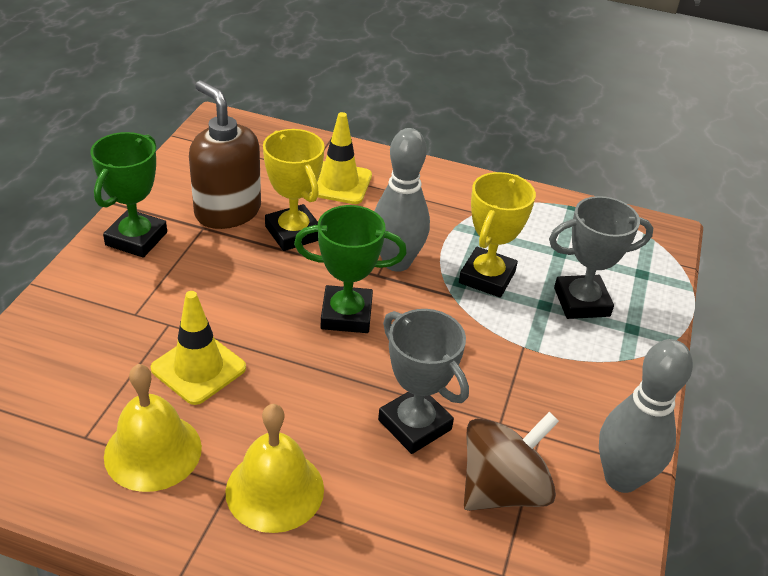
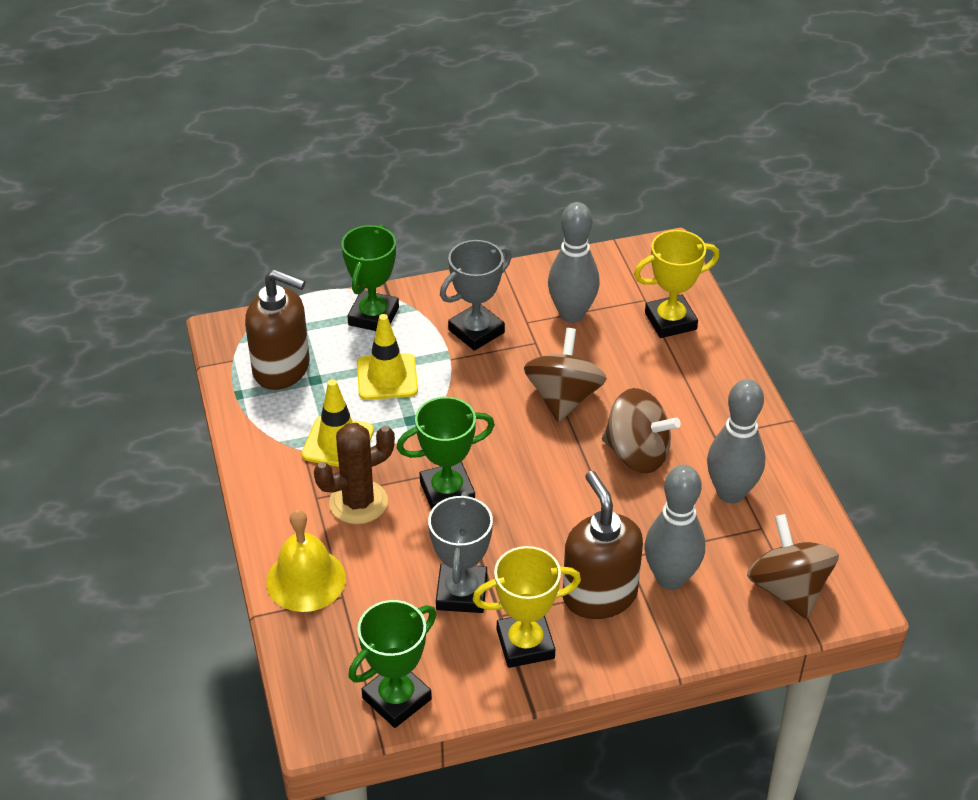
brown cactus: none = 0 -> [314,423,395,524] = 1
brown soap dispenser: [189,81,261,229] = 1 -> [245,269,310,390] [563,471,643,619] = 2
brown spinning top: [464,412,559,511] = 1 -> [524,328,607,423] [602,388,681,473] [747,514,839,619] = 3
green trophy: [90,132,167,258] [294,205,407,333] = 2 -> [341,225,399,331] [348,600,436,728] [397,397,495,510] = 3
grey bowling pin: [375,128,430,272] [599,339,693,493] = 2 -> [548,202,600,323] [645,465,705,590] [707,379,766,503] = 3
yellow bell: [104,364,202,492] [225,404,324,533] = 2 -> [266,510,346,612] = 1

